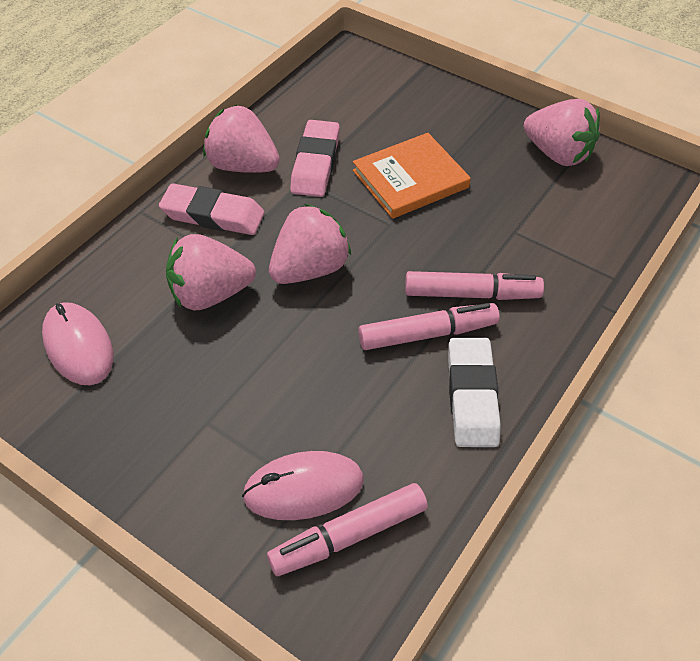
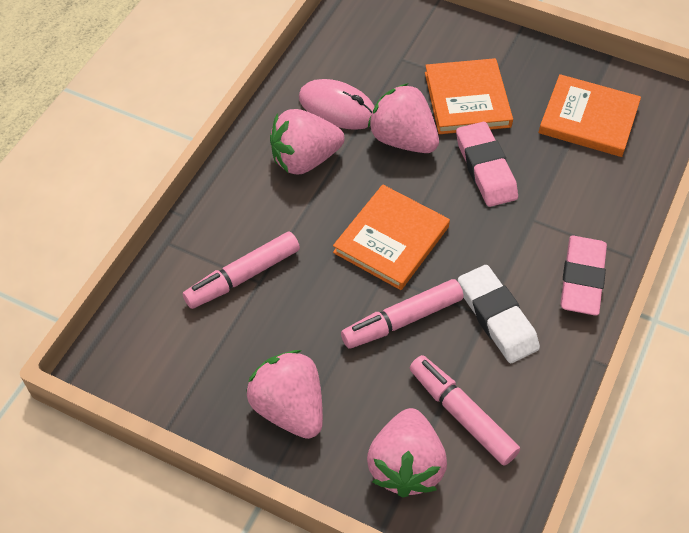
orange book: [353,133,471,219] = 1 -> [333,184,450,290] [425,58,513,134] [539,74,641,157] = 3
pink mouse: [42,302,113,385] [242,451,364,520] = 2 -> [299,79,375,130] = 1

